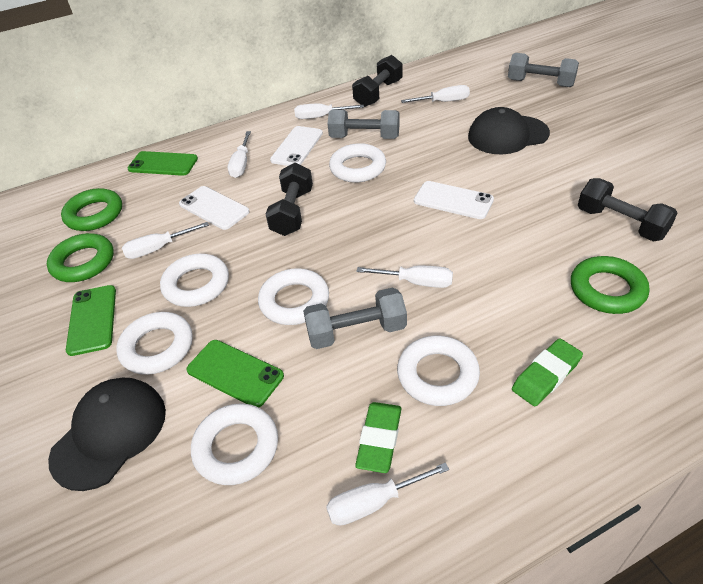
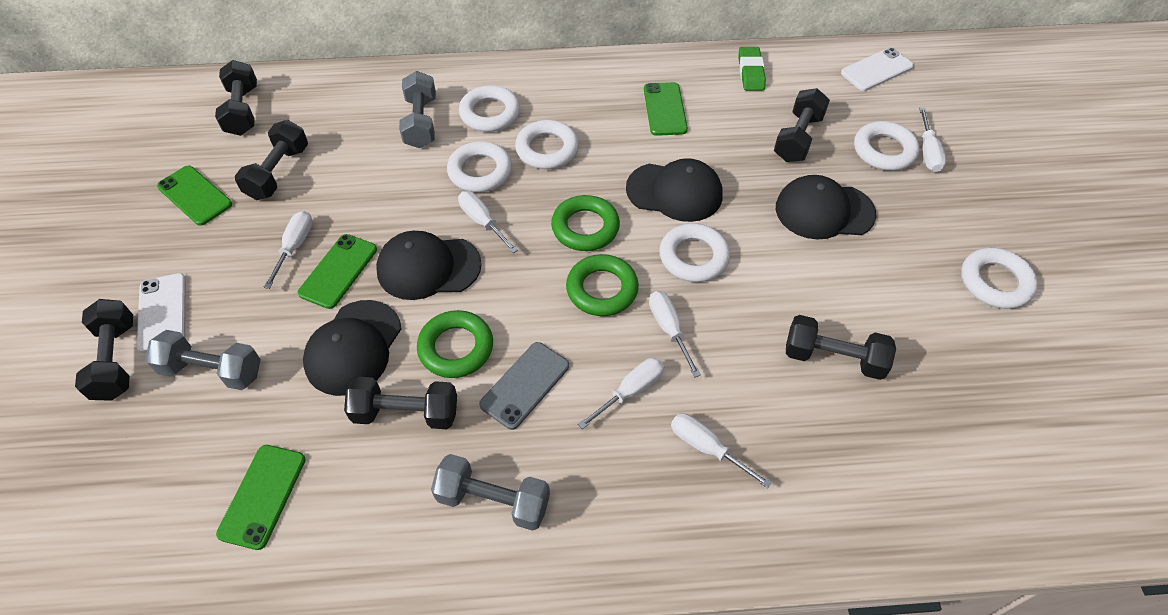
black cap: [48,377,166,491] [468,107,550,155] = 2 -> [303,300,401,396] [376,231,482,300] [626,158,723,222] [776,175,877,239] = 4
black dumbbell: [266,163,313,236] [352,55,403,107] [578,178,678,241] = 3 -> [75,299,133,401] [215,60,257,136] [235,120,308,200] [344,377,457,429] [774,88,830,162] [786,315,896,380] = 6
green eraser: [355,402,401,473] [512,338,583,406] = 2 -> [738,47,766,91] = 1
green phone: [66,285,116,356] [128,151,198,176] [186,340,284,407] = 3 -> [157,166,232,226] [216,445,306,550] [298,234,377,309] [644,82,688,136] = 4
grey phone: none = 0 -> [479,342,569,430] = 1
white phone: [179,186,249,230] [270,126,323,166] [414,181,494,219] = 3 -> [137,273,186,353] [841,48,914,91] = 2

